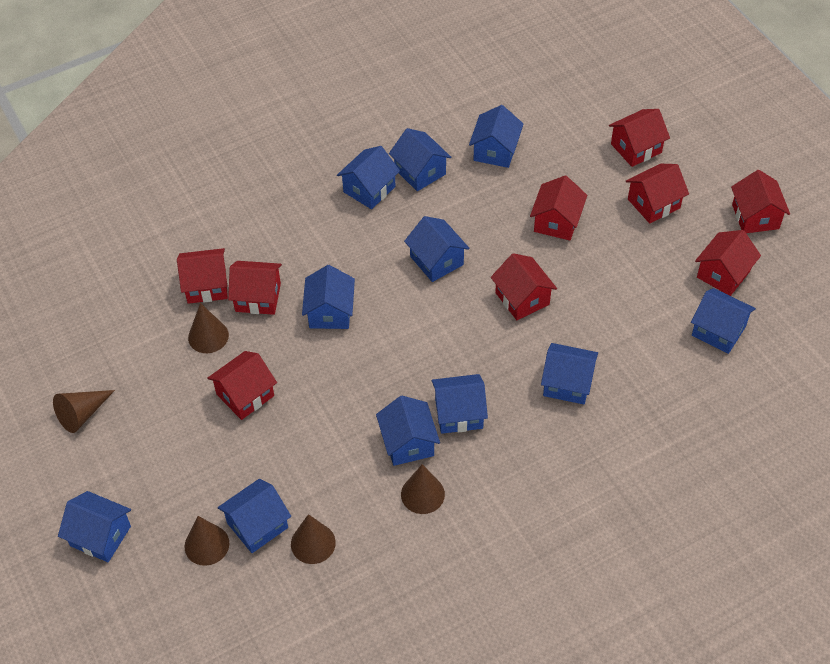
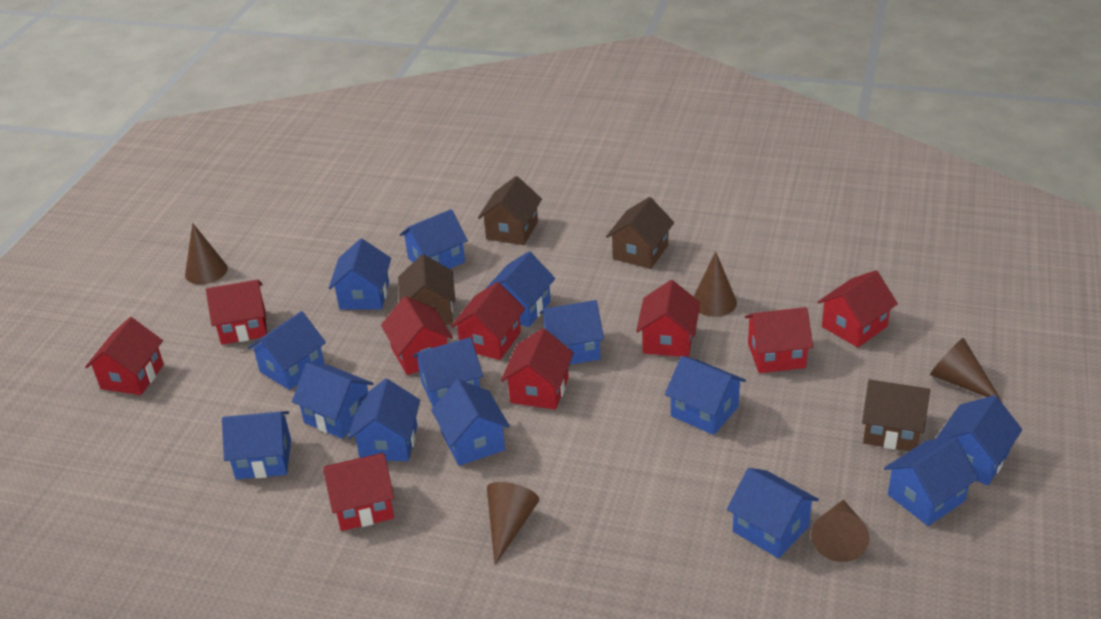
blue house: [58,491,131,562] [218,479,291,553] [302,265,355,329] [337,146,400,209] [376,396,440,466] [389,128,451,191] [404,216,470,282] [432,374,488,434] [469,105,523,168] [541,343,598,404] [691,288,756,354] = 11 -> [222,411,291,479] [248,311,326,390] [292,363,374,439] [329,239,391,310] [348,379,420,461] [400,209,468,269] [413,337,483,407] [431,379,510,466] [484,251,555,327] [539,300,604,365] [665,356,746,435] [727,468,819,558] [884,437,979,526] [936,395,1022,486] = 14
brown house: none = 0 -> [398,254,456,325] [478,176,542,245] [606,197,674,269] [862,380,930,451] = 4

